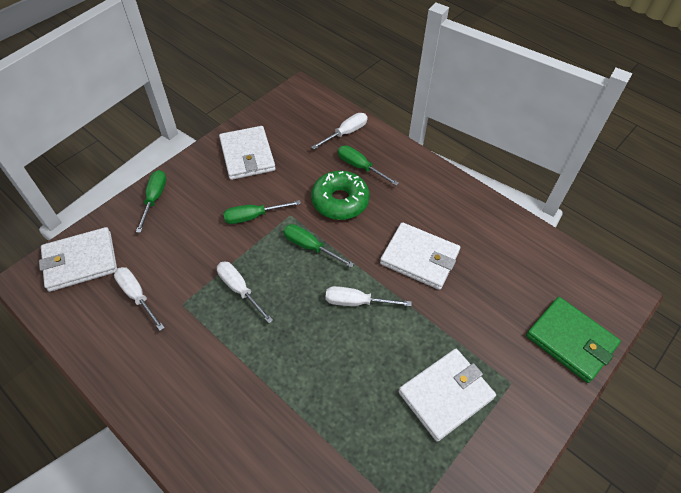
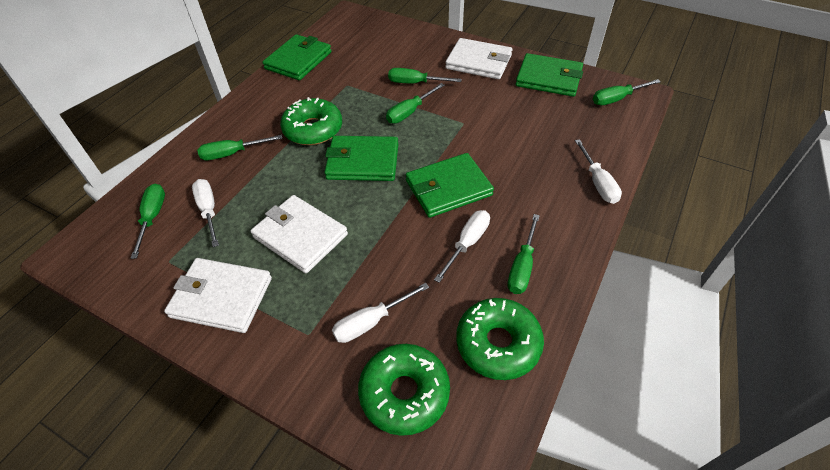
green donut: [311,171,370,220] = 1 -> [280,97,342,145] [358,344,450,436] [456,298,544,380] = 3
green screwdriver: [136,170,166,233] [223,200,301,224] [283,224,354,268] [338,145,399,186] = 4 -> [131,184,165,259] [197,135,282,160] [386,83,445,124] [388,68,462,83] [508,214,540,294] [593,79,661,105] = 6
green wallet: [526,297,621,383] = 1 -> [263,34,332,80] [324,136,398,181] [406,153,494,218] [516,53,583,97] = 4
white wallet: [39,227,117,292] [219,126,276,180] [380,222,460,290] [398,349,496,442] = 4 -> [164,258,272,333] [251,195,348,273] [445,38,512,79] = 3

